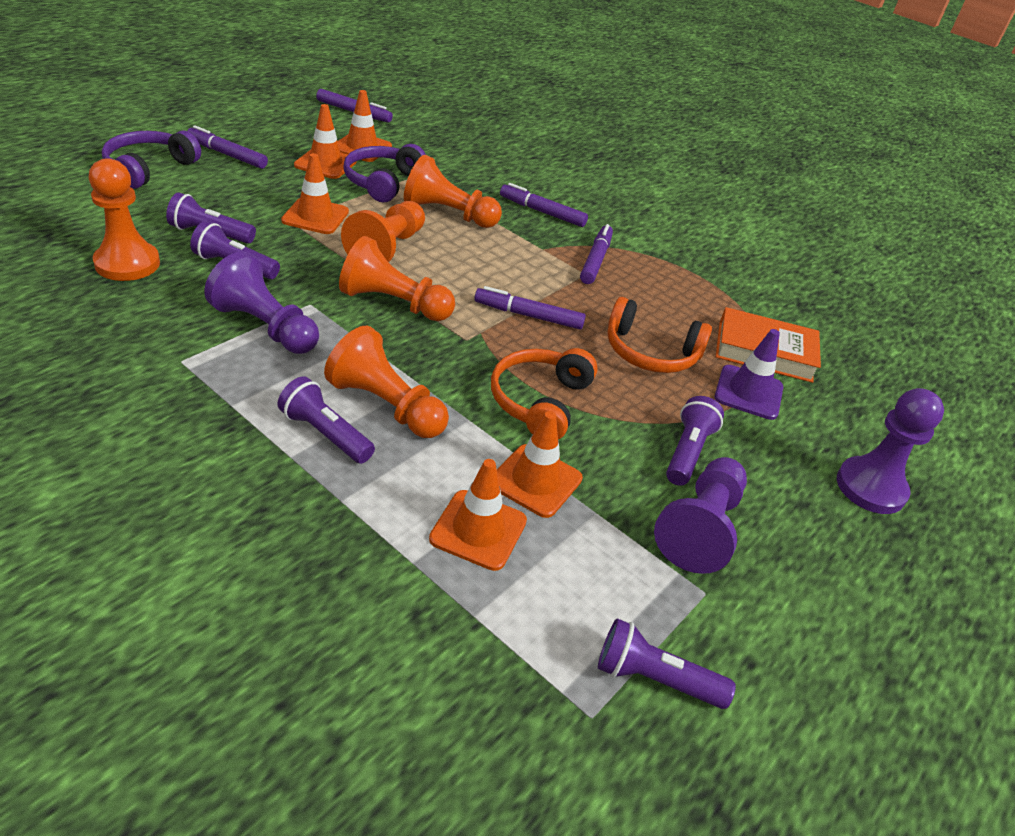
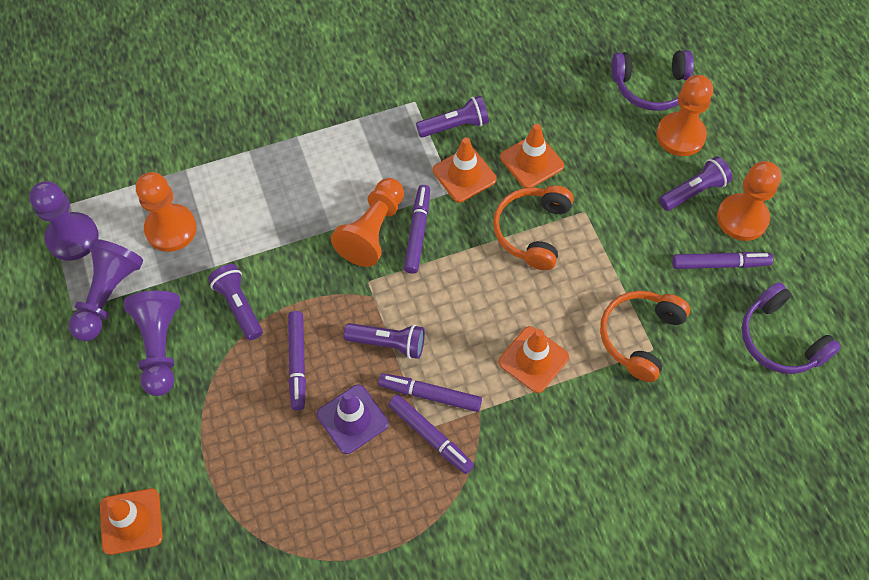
orange book: [716,307,821,383] = 1 -> none = 0
orange pawn: [89,158,160,281] [324,326,449,438] [339,236,455,321] [341,201,425,262] [404,155,502,228] = 5 -> [136,172,197,252] [331,178,404,267] [657,75,713,156] [717,161,781,241] = 4
orange traffic cone: [281,153,349,234] [294,104,357,179] [338,90,392,162] [429,459,527,571] [497,411,583,518] = 5 -> [100,488,163,555] [433,137,497,203] [498,326,569,393] [500,124,564,188] = 4
purple flashlight: [166,192,256,244] [190,221,280,279] [278,376,375,464] [598,618,736,709] [666,396,724,486] = 5 -> [208,264,263,340] [344,323,425,359] [416,95,489,138] [659,156,732,211] = 4

